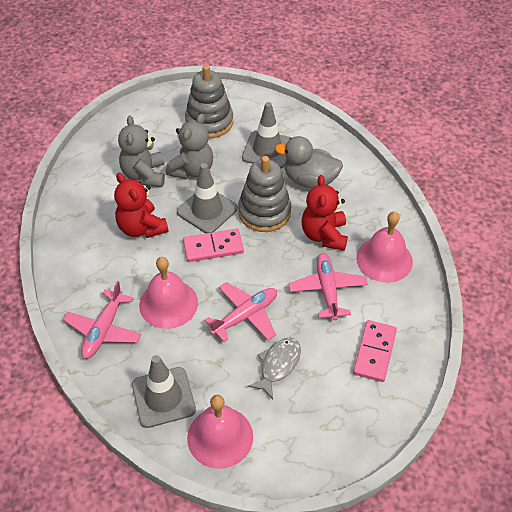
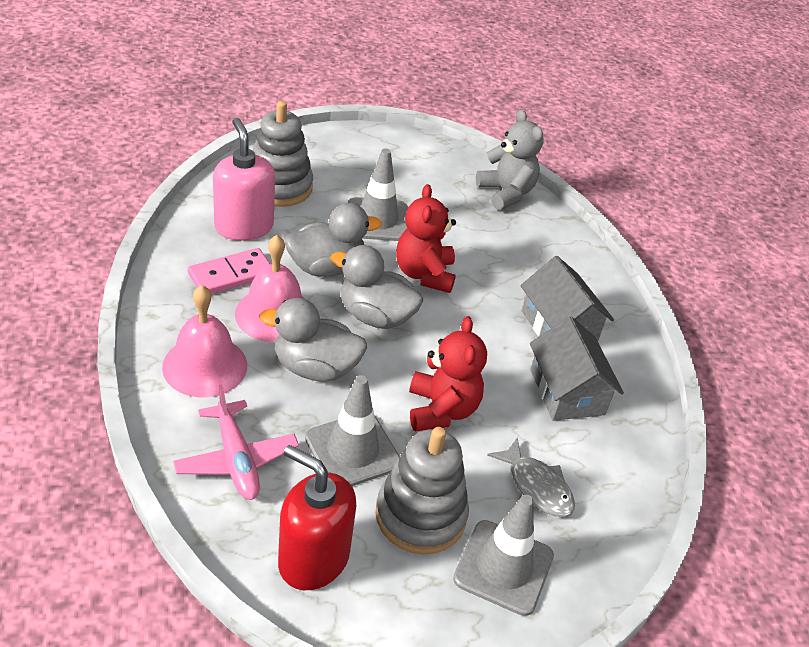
grey duck: [275,136,343,188] = 1 -> [259,298,367,382] [284,203,382,277] [330,245,423,329] = 3
grey house: none = 0 -> [520,256,614,341] [530,317,624,421] = 2
grey teddy bear: [118,115,165,187] [166,114,213,179] = 2 -> [476,109,544,210] = 1
pink bell: [139,257,198,329] [187,395,253,469] [356,211,413,283] = 3 -> [162,285,247,397] [235,235,305,342] = 2
pink domino: [183,229,244,262] [353,320,397,382] = 2 -> [188,248,270,294] = 1
pink plane: [63,281,142,359] [204,282,277,342] [288,253,368,320] = 3 -> [173,384,299,500] = 1
pink soap dispenser: none = 0 -> [213,118,275,241] = 1
red soap dispenser: none = 0 -> [278,445,356,590] = 1

